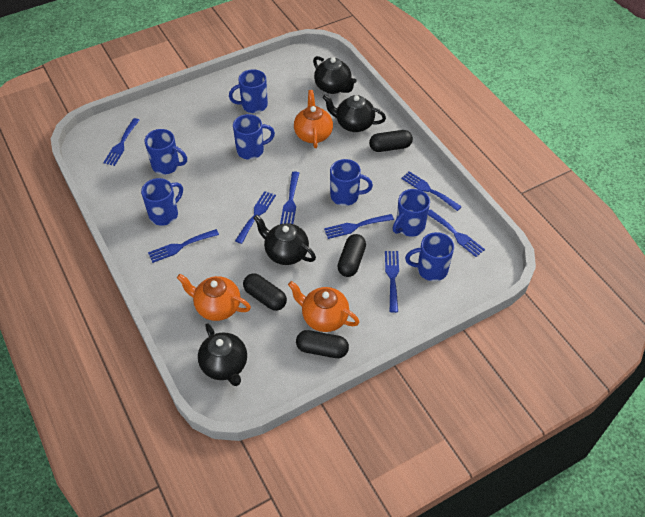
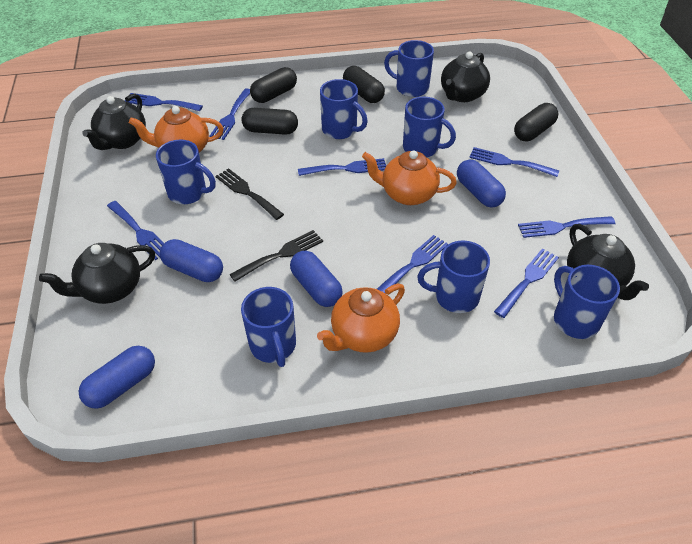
black fork: none = 0 -> [215,168,284,220] [229,230,323,282] = 2
blue capsule: none = 0 -> [78,346,155,409] [160,239,223,282] [290,251,343,307] [457,159,506,207] = 4

